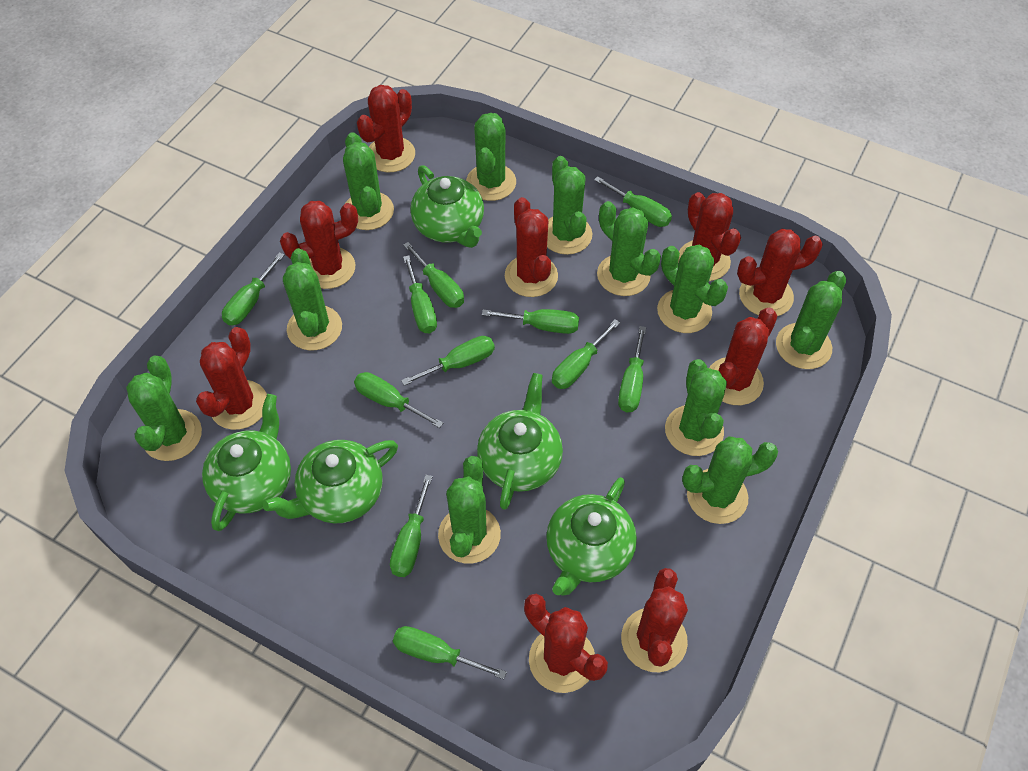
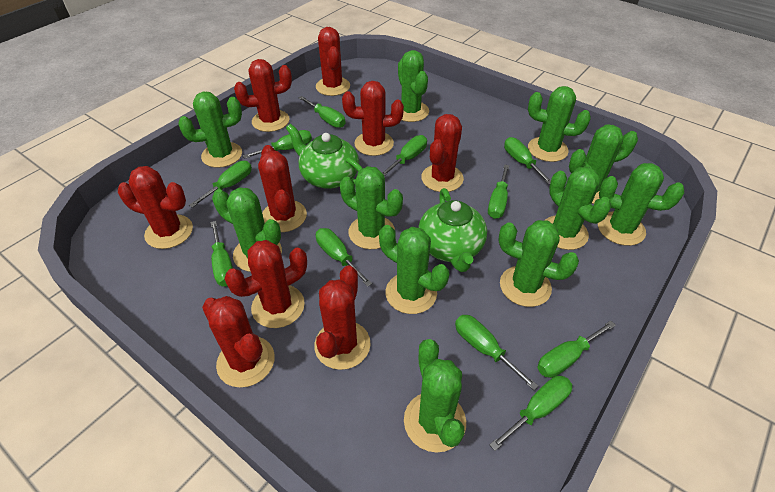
green teapot: [202,394,291,531] [263,440,398,523] [410,165,484,248] [477,373,563,510] [546,477,637,596] = 5 -> [286,124,363,189] [418,188,487,272] = 2

